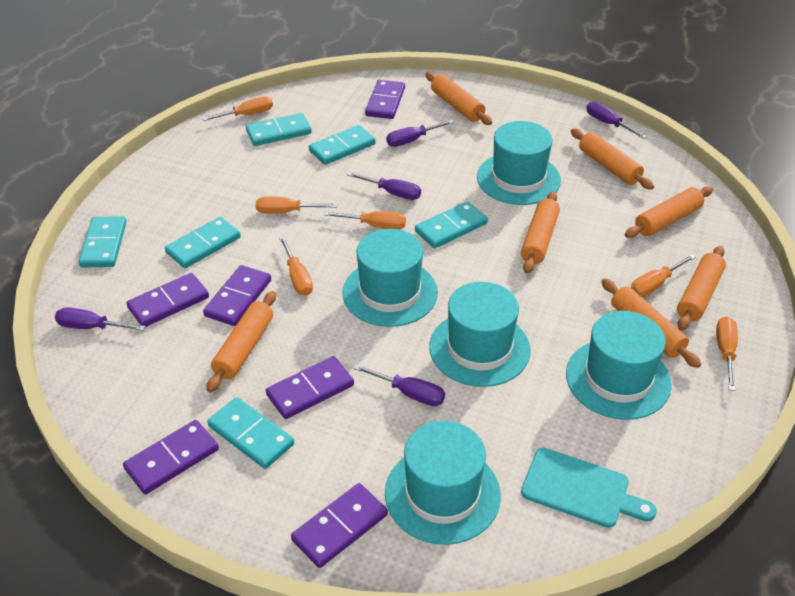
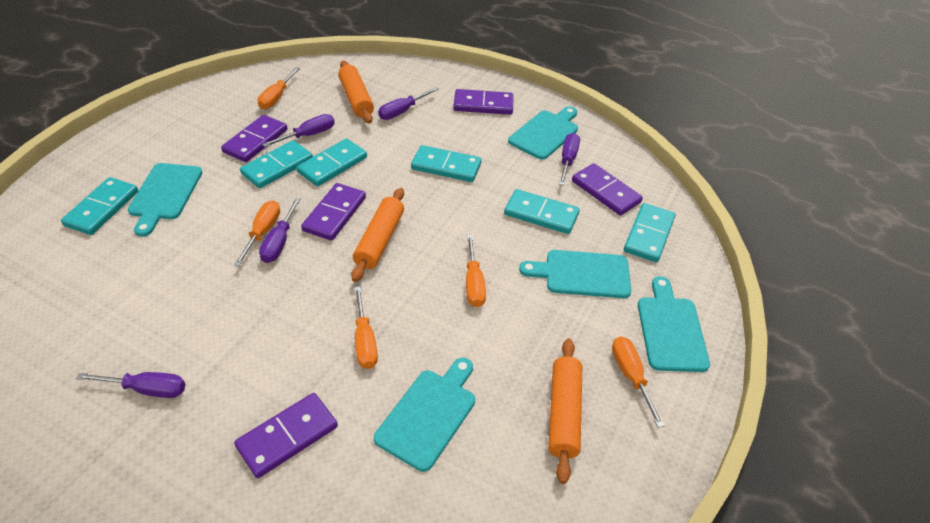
orange rolling pin: [207,291,276,393] [425,72,492,125] [521,191,560,273] [571,128,654,190] [601,278,701,368] [625,186,713,238] [677,246,726,331] = 7 -> [338,60,374,124] [351,188,404,282] [548,339,582,484] = 3
orange screwdriver: [202,96,273,121] [256,197,337,214] [279,236,313,296] [324,211,406,230] [631,254,696,297] [716,316,738,391] = 6 -> [234,200,280,266] [257,67,300,109] [354,286,378,369] [466,235,486,307] [612,336,665,428] = 5
purple domino: [123,420,219,494] [126,273,209,327] [203,265,271,326] [266,356,354,419] [291,483,388,568] [365,80,405,119] = 6 -> [221,115,287,162] [234,393,338,478] [301,183,366,241] [453,89,514,115] [572,163,643,216] = 5
turquoise cutting board: [521,448,657,528] = 1 -> [128,163,203,237] [374,358,475,472] [508,106,578,160] [519,250,631,298] [638,276,710,372] = 5
turquoise hat: [343,229,438,327] [385,421,501,545] [429,282,531,387] [477,121,561,205] [566,311,672,420] = 5 -> none = 0

